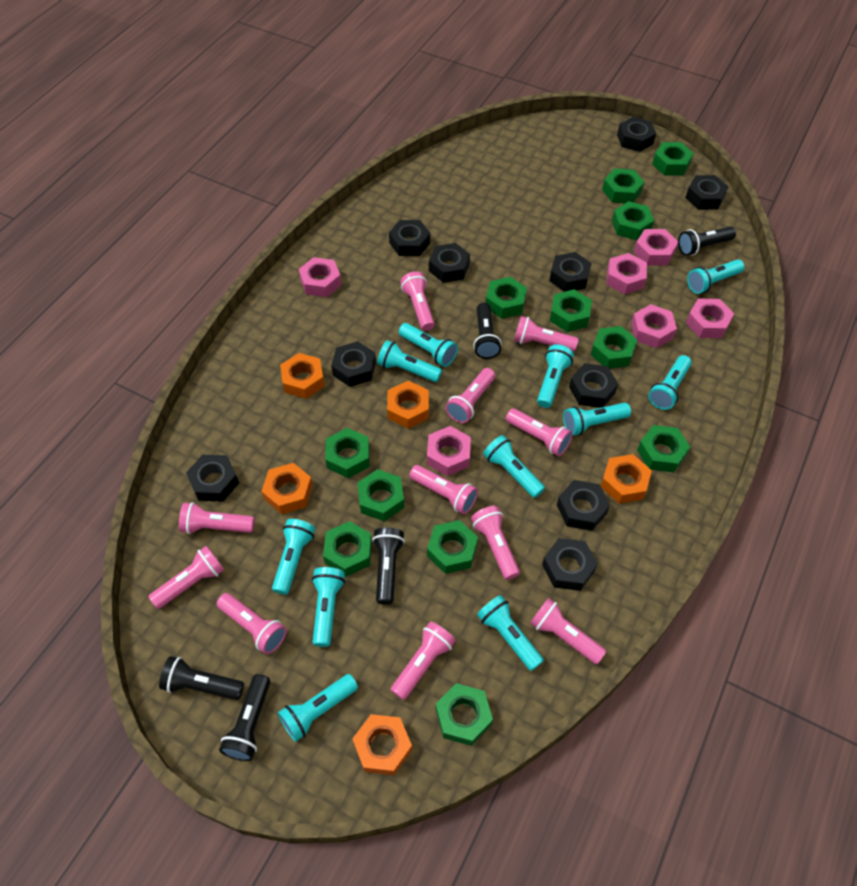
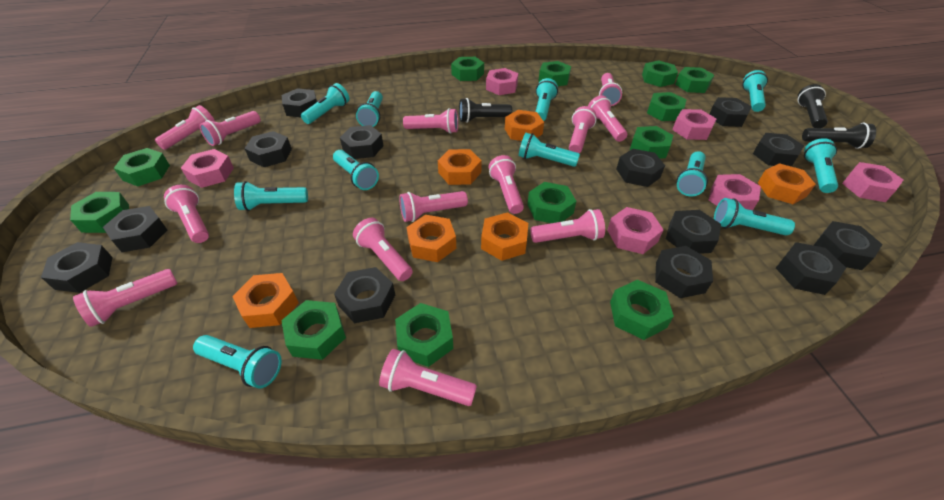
black flashlight: [159,656,244,700] [219,674,270,761] [372,527,405,605] [473,303,502,359] [678,227,736,256] = 5 -> [459,98,512,123] [798,84,828,128] [802,123,876,149] = 3
black nut: [186,455,239,502] [331,341,376,387] [389,220,430,256] [429,243,470,283] [542,538,598,591] [549,252,592,292] [557,480,610,531] [569,363,618,408] [617,117,656,152] [685,175,728,210] = 10 -> [41,242,113,293] [103,206,167,252] [244,131,292,167] [282,88,317,117] [334,267,395,323] [340,125,384,159] [616,149,665,187] [655,246,713,298] [666,210,721,254] [710,97,752,127] [753,133,804,167] [776,242,846,295] [813,221,883,270] = 13
orange nut: [261,463,313,514] [280,353,325,399] [353,714,412,775] [387,381,429,429] [601,454,652,504] = 5 -> [232,273,299,328] [406,215,456,262] [438,149,482,185] [481,212,528,261] [505,110,544,141] [758,163,816,204] = 6
pink flashlight: [149,546,224,609] [179,502,255,534] [217,593,287,654] [391,622,456,700] [400,271,435,331] [409,465,478,514] [445,368,495,423] [471,506,520,580] [506,408,572,456] [514,316,579,352] [530,598,607,664] = 11 -> [73,269,178,327] [155,105,215,150] [164,185,209,243] [199,111,261,146] [353,218,413,281] [379,349,477,406] [399,191,468,222] [403,108,458,134] [489,155,524,214] [530,209,605,243] [569,106,596,153] [588,95,627,142] [599,73,622,106] = 13

